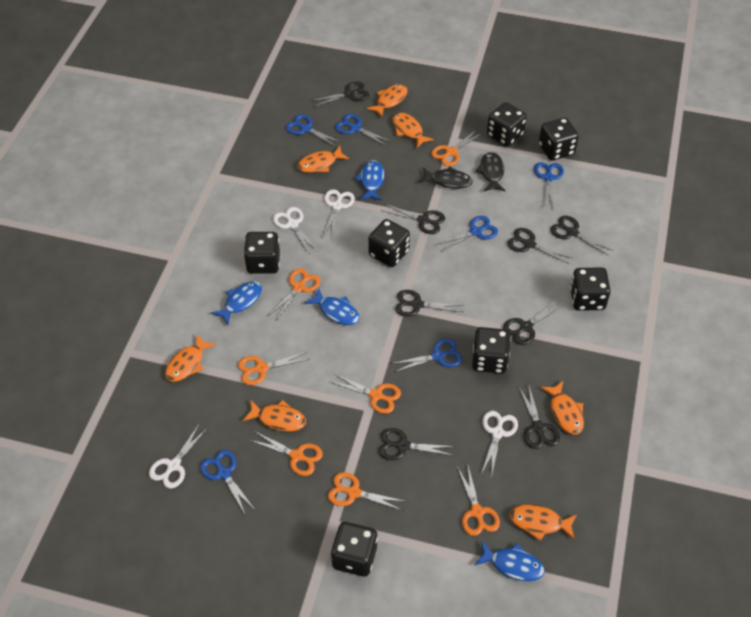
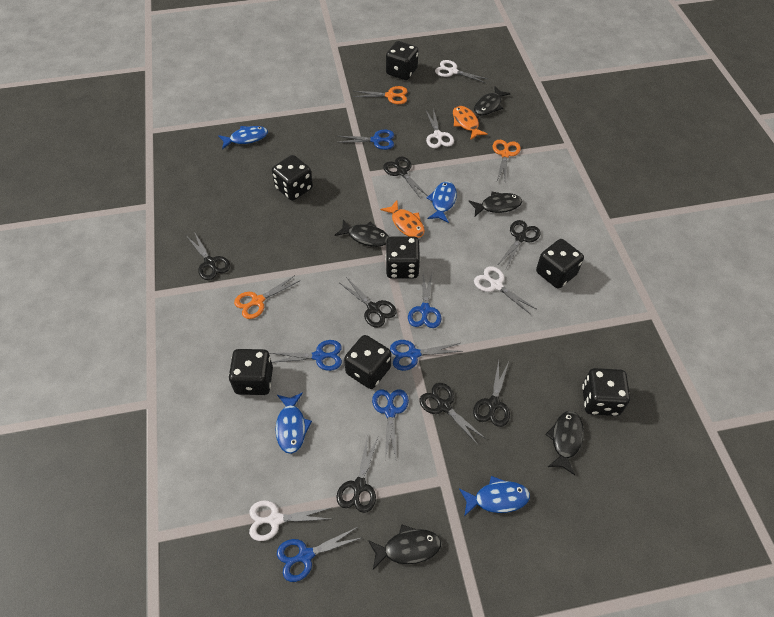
black fish: [419,166,473,189] [475,152,505,191] = 2 -> [335,220,389,247] [368,524,441,570] [468,192,522,216] [474,86,510,116] [545,411,584,475] = 5
black scissors: [311,81,369,107] [379,428,455,460] [381,204,445,234] [395,290,463,317] [503,301,564,345] [508,228,572,264] [519,386,560,449] [550,216,614,256] = 8 -> [187,233,230,280] [336,435,378,513] [340,277,396,328] [383,156,428,199] [420,383,486,445] [473,360,510,427] [498,220,541,268] = 7
orange fish: [165,334,216,382] [242,400,306,431] [297,146,349,172] [366,84,408,117] [393,113,434,148] [510,504,577,541] [541,381,584,435] = 7 -> [380,200,425,238] [453,106,488,140] = 2
orange scissors: [238,352,310,385] [250,431,323,476] [268,268,320,319] [328,472,406,511] [330,374,401,414] [431,129,483,166] [457,466,500,536] = 7 -> [234,275,299,319] [353,86,408,104] [493,140,521,181] = 3

